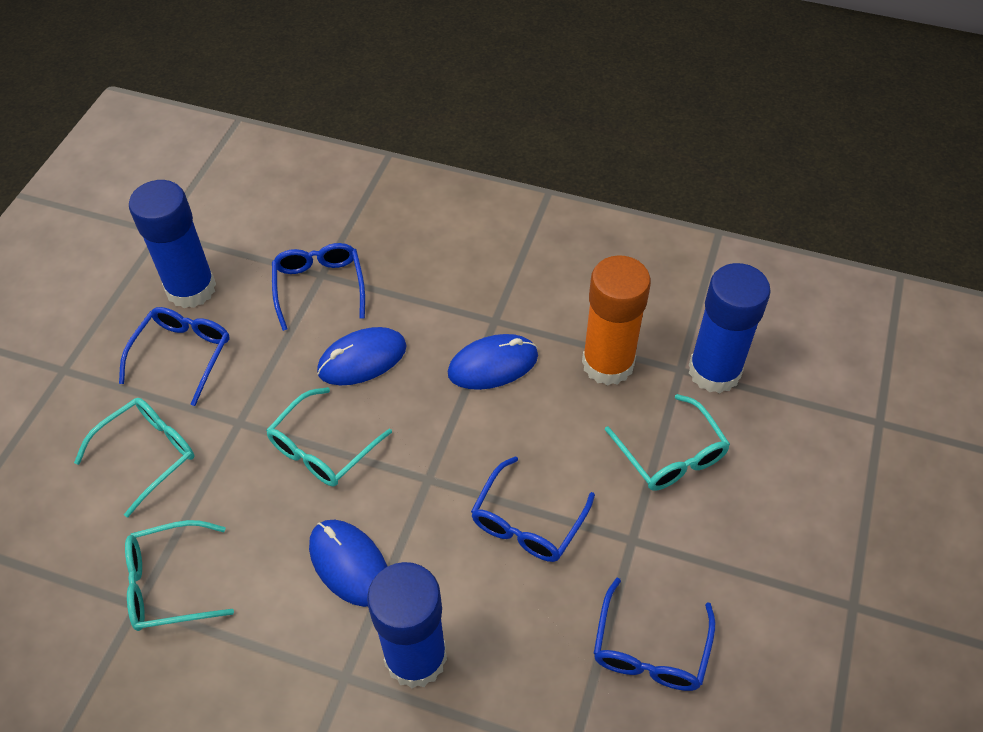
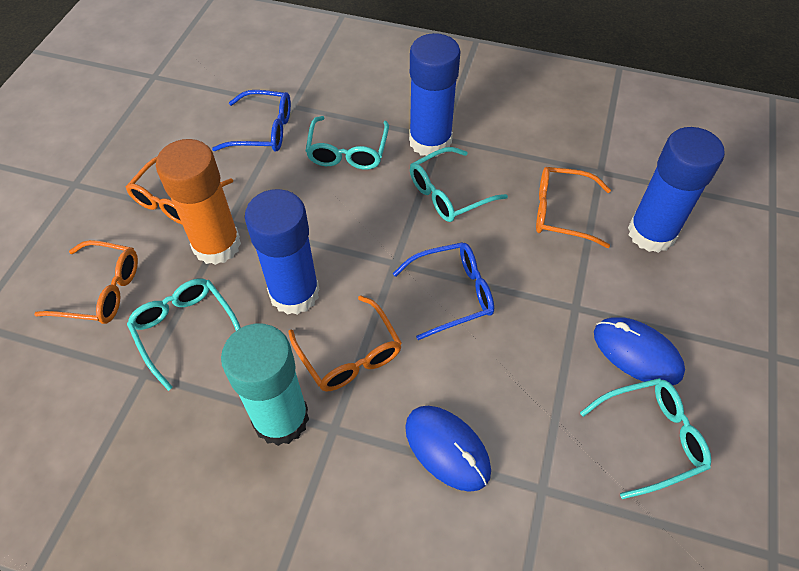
blue glasses: [119,307,230,406] [272,243,365,331] [471,456,595,562] [594,578,715,691] = 4 -> [212,90,291,152] [393,242,494,340] = 2
blue mouse: [309,520,388,607] [317,327,407,385] [448,334,538,390] = 3 -> [405,406,491,492] [594,317,685,385] = 2
orange glasses: none = 0 -> [34,240,138,324] [126,157,233,224] [288,295,402,392] [536,167,611,248] = 4
turquoise glue stick: none = 0 -> [221,323,309,446] = 1

